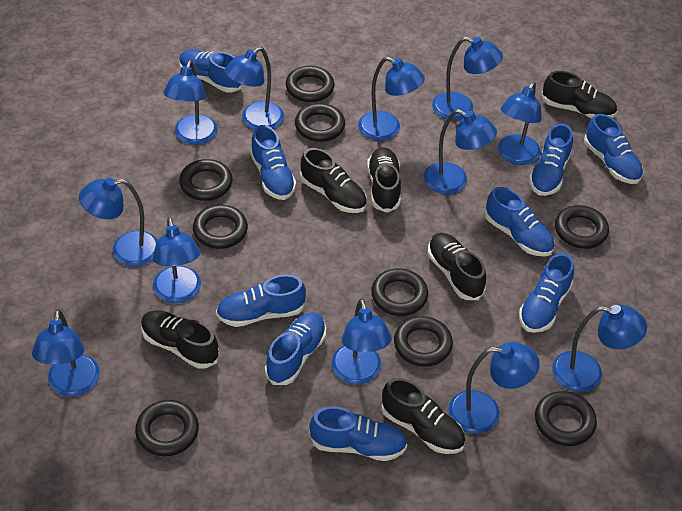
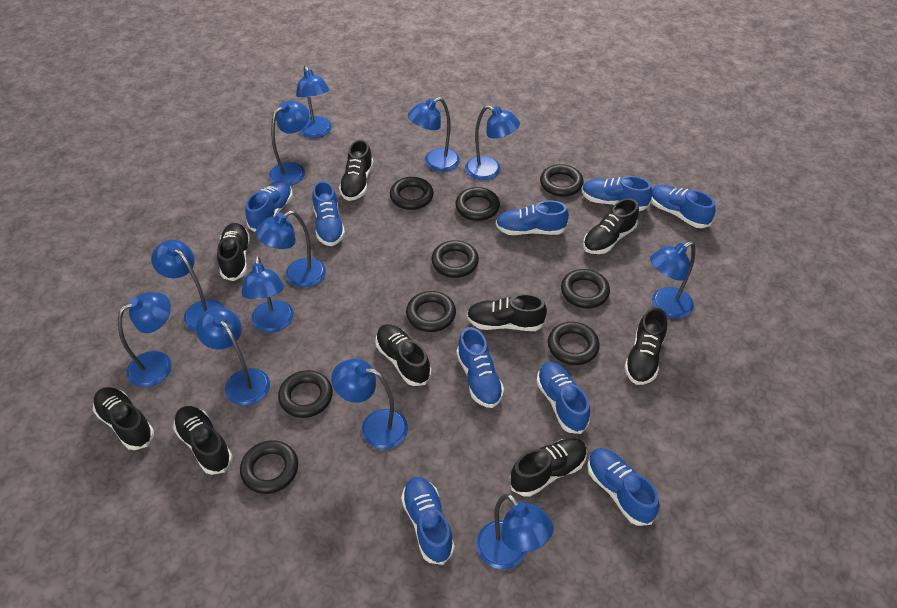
black shoe: [141,310,219,369] [300,148,367,213] [367,147,401,213] [381,378,465,454] [427,233,486,300] [542,71,617,118] = 6 -> [93,387,154,450] [173,406,233,475] [217,223,250,281] [339,139,373,201] [376,324,431,386] [467,294,547,331] [510,438,587,497] [583,198,639,254] [624,308,667,385] = 9

